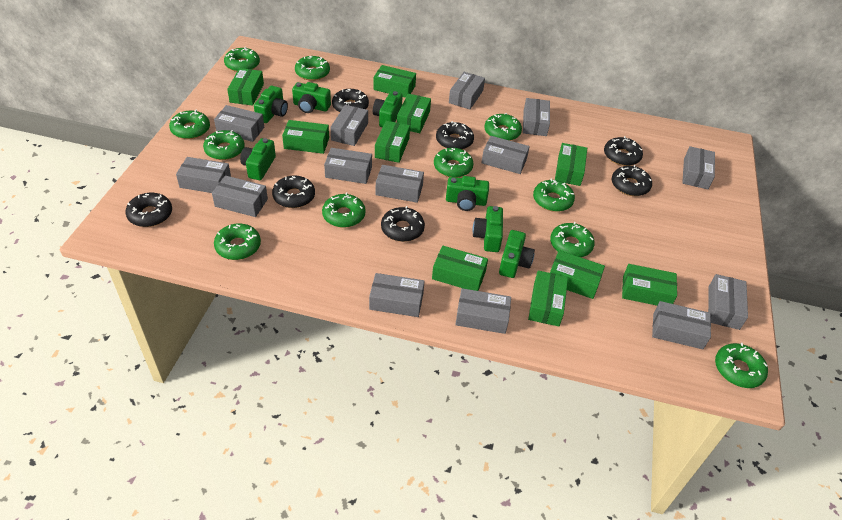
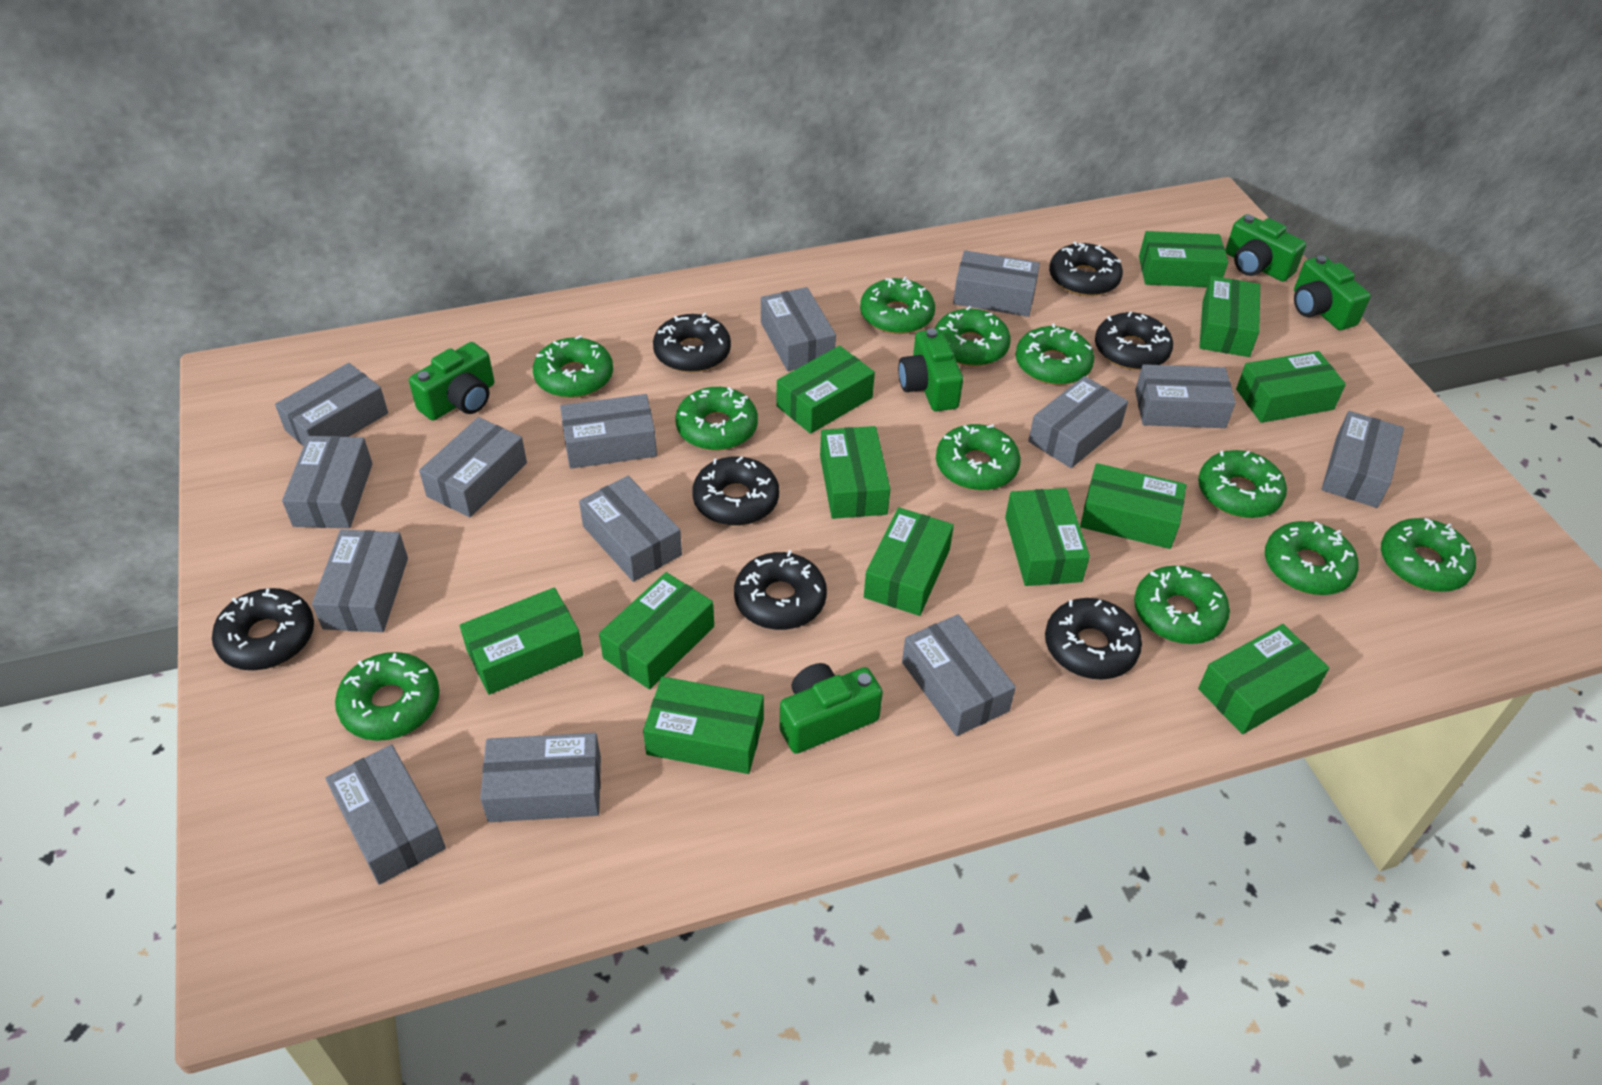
green box: [227,68,264,106] [282,120,329,154] [373,65,416,98] [375,121,410,163] [397,94,431,133] [432,246,488,291] [528,271,568,326] [550,250,605,299] [555,143,587,186] [622,264,677,306] = 10 -> [460,588,583,695] [599,572,714,689] [643,677,764,774] [776,346,875,434] [820,426,890,519] [864,507,954,616] [1005,488,1090,586] [1080,463,1186,549] [1139,231,1228,287] [1198,624,1329,734] [1199,276,1260,357] [1236,351,1346,423] = 12
green camera: [240,138,276,180] [254,86,288,123] [292,82,331,113] [373,91,403,127] [446,176,489,211] [472,206,503,252] [499,230,535,278] = 7 -> [409,342,494,421] [780,663,883,754] [898,329,963,411] [1225,214,1306,282] [1294,255,1371,330] = 5

